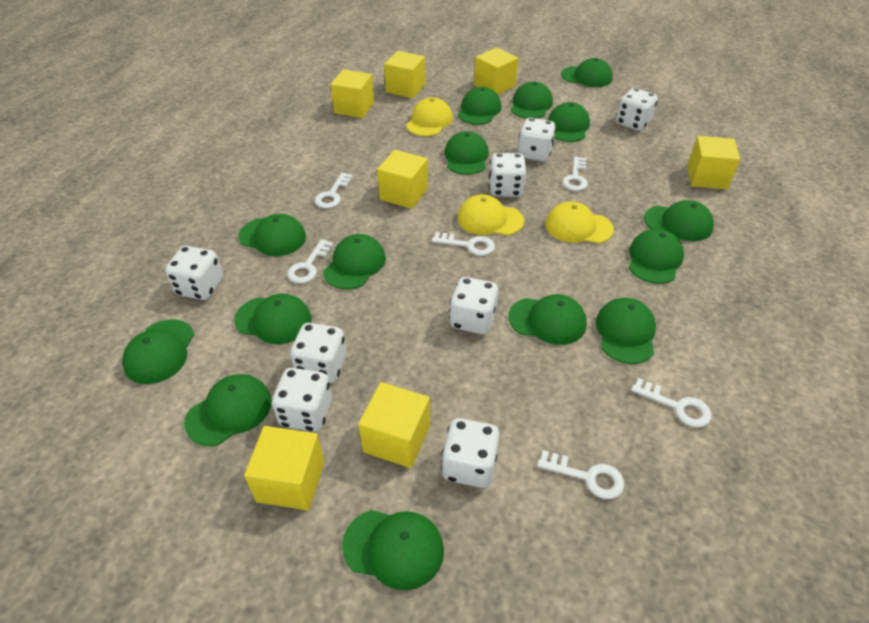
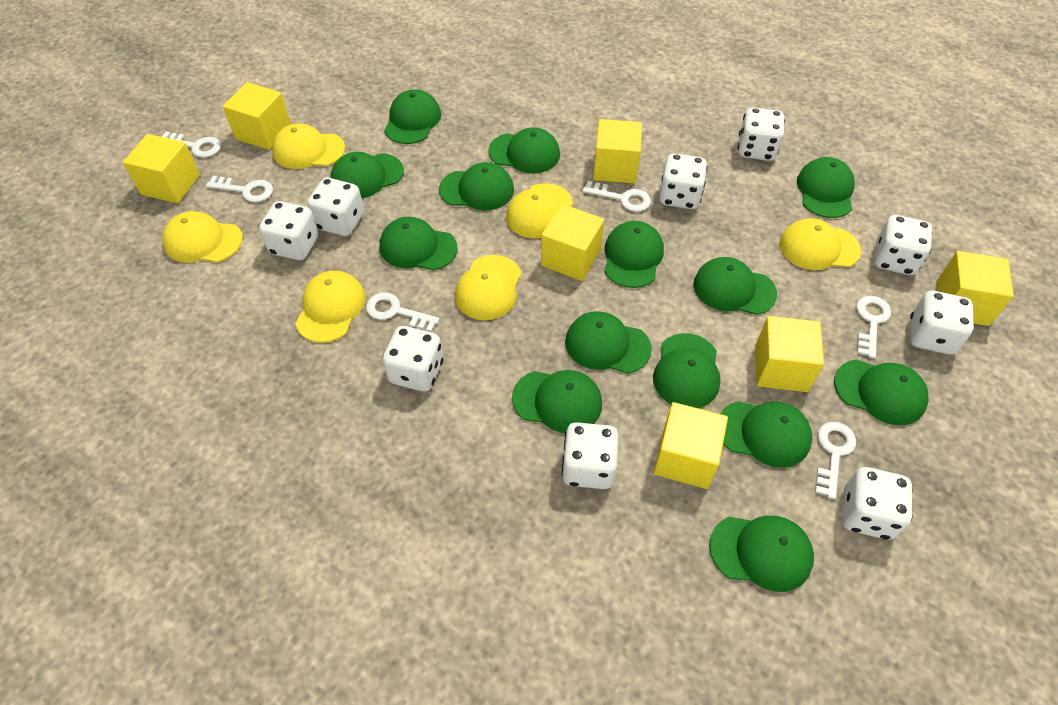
green cap: [122,320,194,384] [184,374,272,446] [234,294,312,344] [238,214,306,256] [323,234,386,289] [342,510,444,590] [444,131,489,175] [457,87,502,125] [508,294,587,345] [511,81,553,119] [548,102,590,142] [561,58,613,87] [596,298,656,364] [629,229,684,284] [644,200,714,241] = 15 -> [330,152,404,199] [380,217,458,271] [384,89,441,144] [439,162,514,210] [488,127,560,173] [512,370,602,433] [565,311,652,374] [604,221,664,288] [653,333,720,408] [693,257,777,315] [709,516,814,592] [720,401,812,468] [797,157,855,218] [834,359,928,425] = 14
white dice: [165,246,223,300] [272,368,332,432] [290,323,346,383] [441,418,500,488] [449,277,498,334] [489,153,526,197] [518,118,556,162] [616,88,658,131] = 8 -> [259,201,319,260] [307,178,364,236] [383,326,443,392] [562,422,619,489] [659,153,708,209] [738,107,785,161] [842,467,913,540] [874,215,932,275] [910,291,974,355] = 9
yellow cap: [406,97,453,136] [458,195,524,235] [545,202,614,244] = 3 -> [162,211,243,263] [272,123,345,169] [295,271,366,343] [455,255,521,320] [506,183,573,238] [780,218,861,270] = 6

